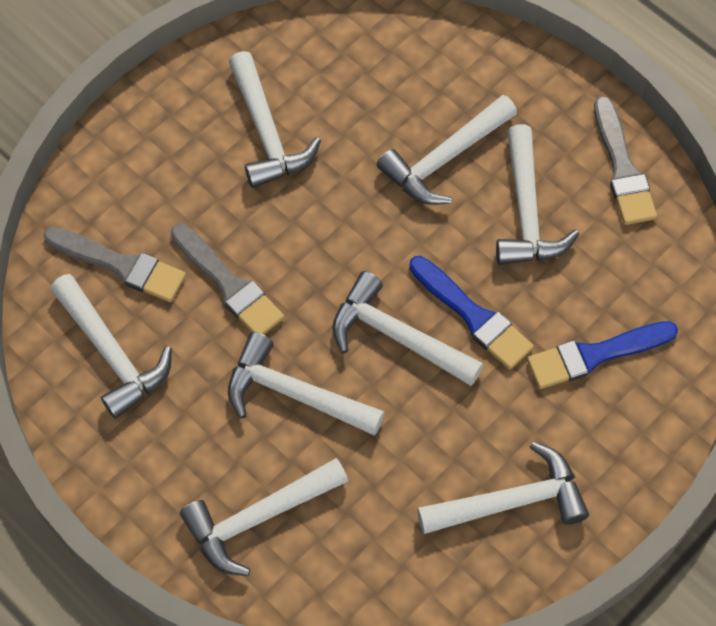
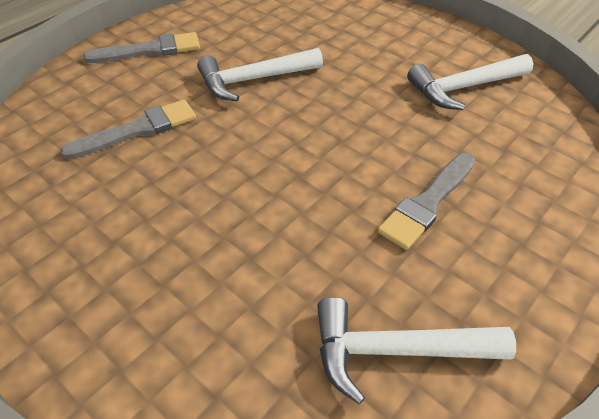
blue brush: [409,256,534,369] [527,321,678,389] = 2 -> none = 0
white hammer: [50,274,172,419] [180,458,348,576] [228,332,385,436] [229,51,321,188] [332,271,484,386] [377,95,517,205] [417,442,589,534] [496,124,579,265] = 8 -> [197,48,323,101] [317,297,516,404] [407,54,534,110] = 3

